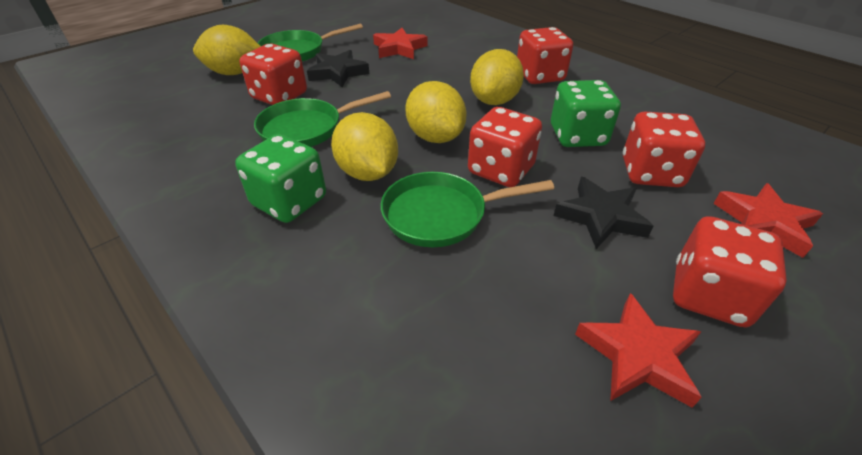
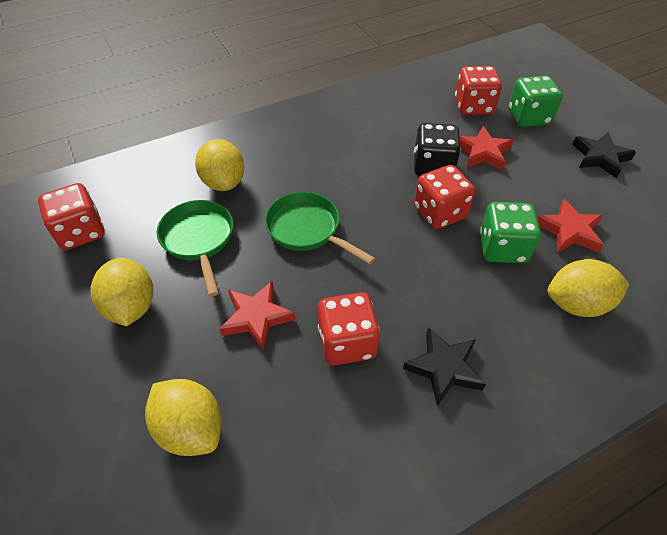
black dice: none = 0 -> [414,123,461,176] = 1
green pan: [254,91,391,147] [258,24,363,62] [381,172,554,247] = 3 -> [157,200,233,297] [265,192,375,265] = 2
red dice: [239,44,307,105] [468,107,542,187] [517,27,573,84] [623,112,705,187] [673,216,787,327] = 5 -> [38,183,105,250] [318,292,380,366] [414,165,475,229] [455,66,502,115] = 4

